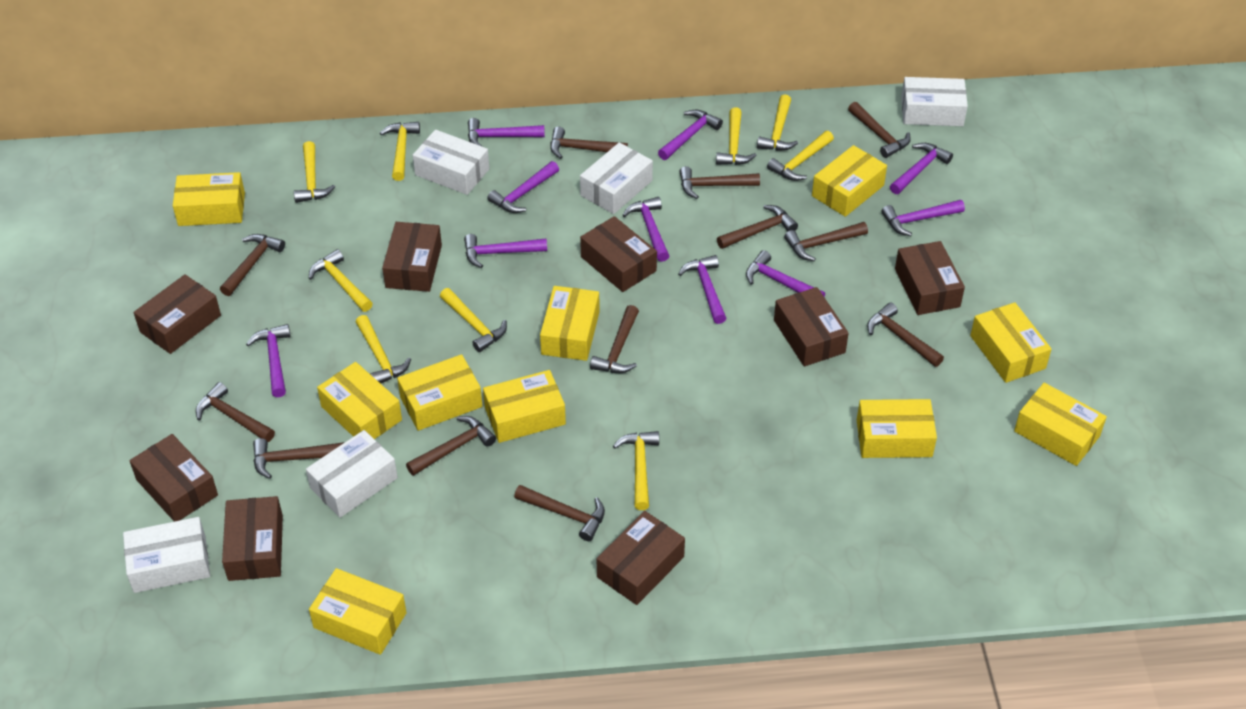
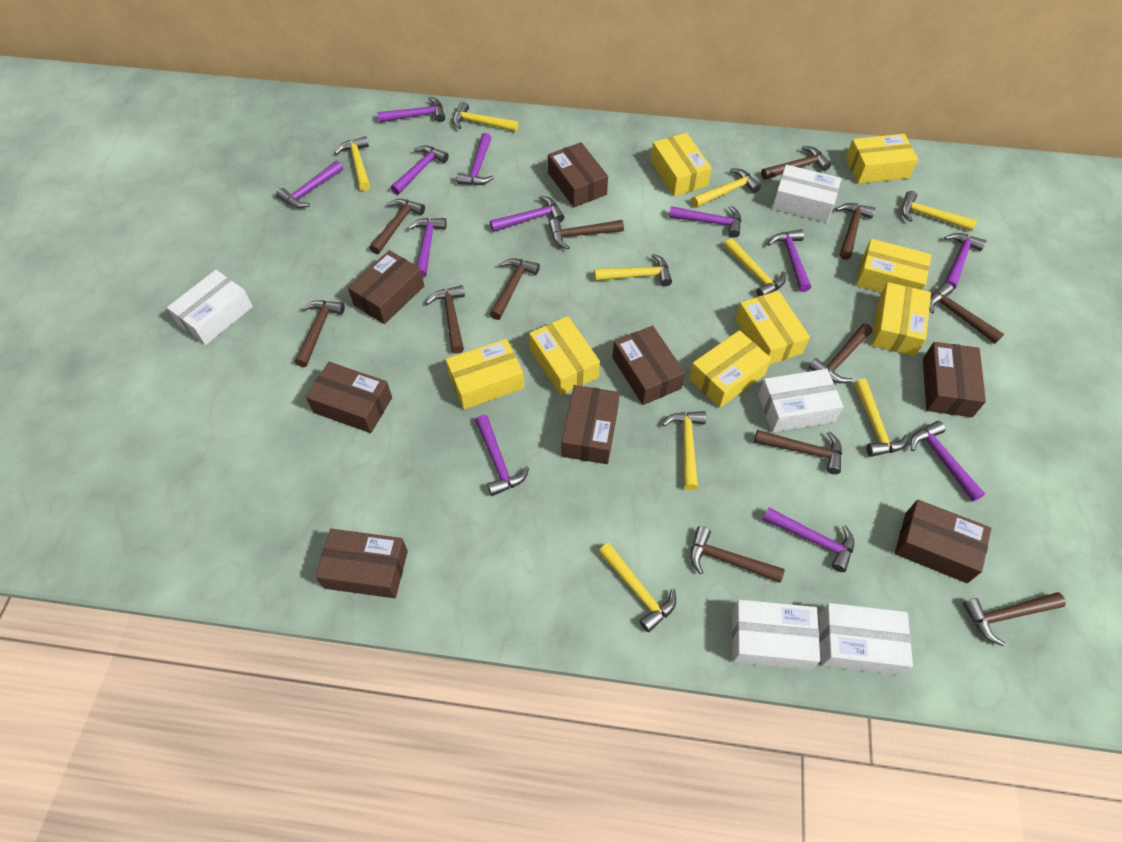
purple hammer: [246,324,291,397] [464,234,547,268] [468,118,545,147] [487,161,559,213] [622,197,669,262] [658,110,723,160] [678,255,726,324] [746,250,825,297] [881,200,965,236] [890,143,953,194] = 10 -> [276,161,343,208] [377,97,445,123] [391,146,449,195] [408,218,447,278] [457,133,494,185] [475,415,529,496] [490,196,564,232] [669,206,741,238] [763,507,854,572] [767,229,811,292] [910,421,985,502] [944,233,986,290] = 12
yellow box: [173,172,245,226] [309,568,407,655] [317,362,402,439] [397,354,482,431] [483,370,566,443] [540,286,600,361] [812,145,887,217] [857,399,937,458] [970,302,1052,383] [1014,383,1107,466] = 10 -> [446,339,524,410] [529,316,600,395] [651,133,712,196] [689,330,771,408] [735,291,810,365] [846,134,918,184] [856,239,931,293] [872,282,931,356] = 8

